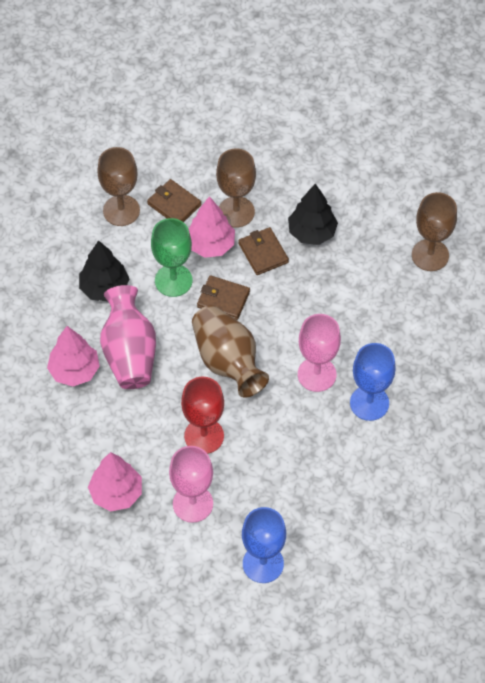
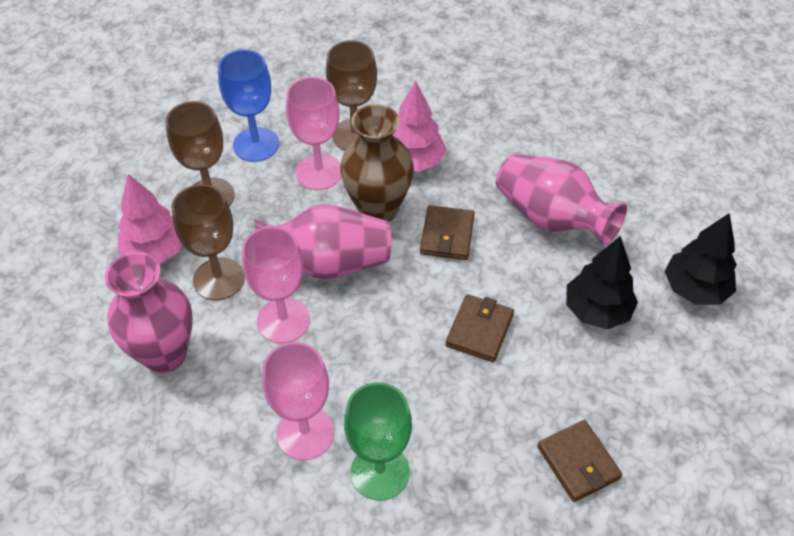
blue goblet: [242,507,286,583] [350,343,396,421] = 2 -> [218,49,279,162] = 1
pink goblet: [169,446,213,523] [298,314,341,392] = 2 -> [242,226,310,344] [262,342,334,460] [286,77,342,190] = 3
pink tree: [47,326,100,387] [88,452,142,511] [189,196,235,258] = 3 -> [118,174,182,264] [393,81,447,172] = 2
pink vase: [100,285,156,389] = 1 -> [105,252,193,373] [255,204,391,279] [496,154,627,245] = 3
red goblet: [181,377,224,454] = 1 -> none = 0

